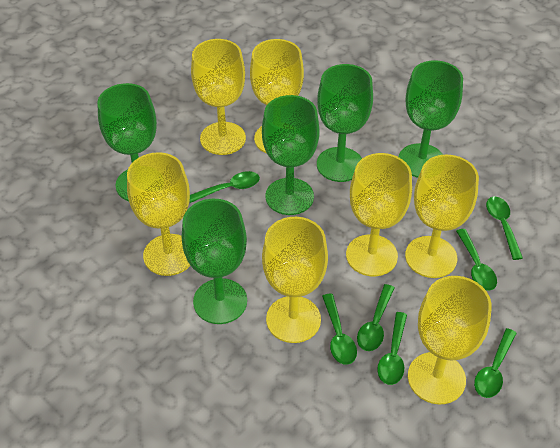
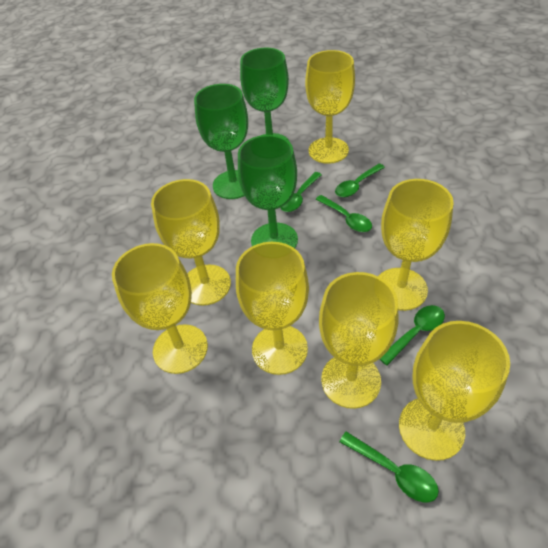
green goblet: [97,83,157,201] [182,199,247,324] [262,95,320,215] [317,64,373,182] [399,60,463,178] = 5 -> [194,84,248,199] [238,135,298,248] [240,48,290,142] = 3
green spoon: [189,171,260,203] [322,294,357,365] [357,284,394,351] [377,312,407,385] [456,229,497,291] [474,328,517,398] [486,197,523,260] = 7 -> [280,172,322,212] [315,195,372,232] [335,164,385,197] [339,431,439,502] [379,305,445,366] = 5

